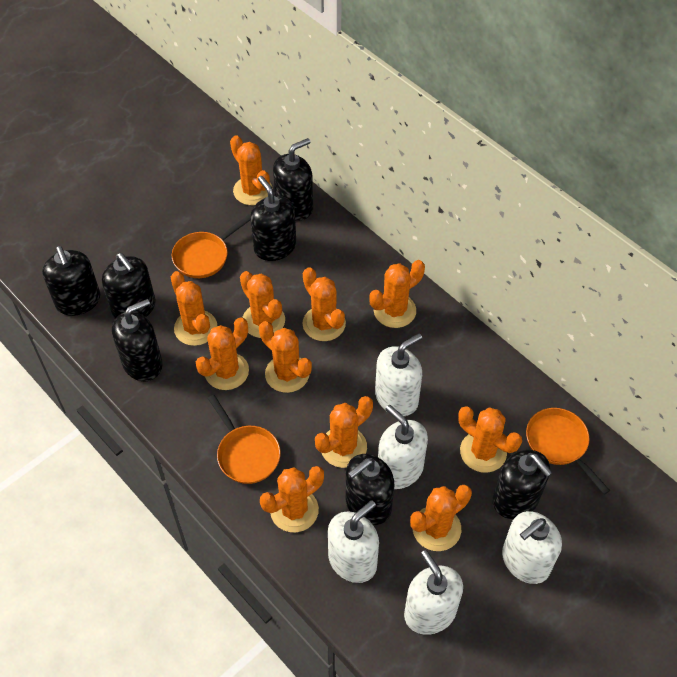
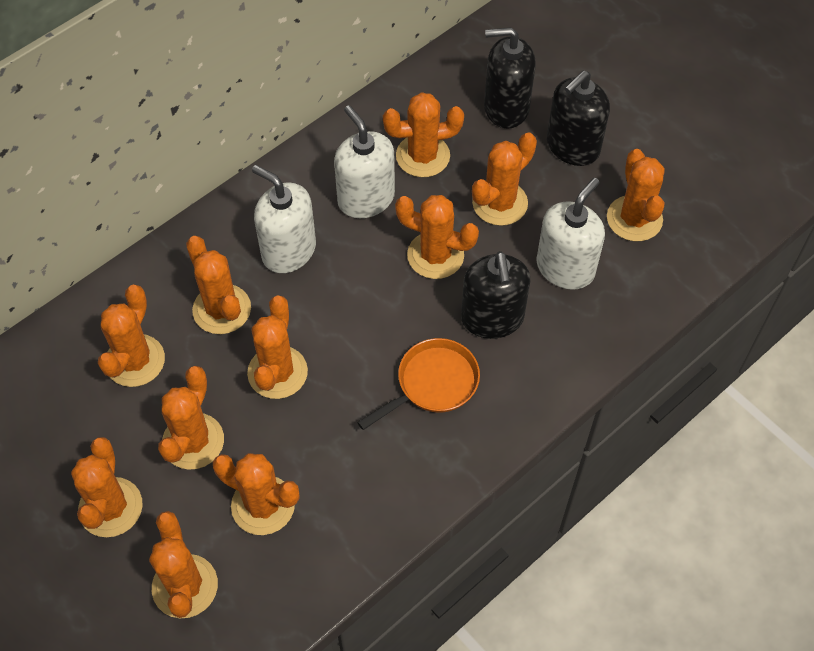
black soap dispenser: [42,246,101,316] [102,253,156,319] [112,299,163,381] [250,176,296,261] [273,138,313,221] [346,454,394,525] [492,450,553,519] = 7 -> [461,251,530,339] [484,27,536,129] [547,70,610,166] = 3
orange pan: [172,214,251,278] [208,395,281,484] [526,408,610,495] = 3 -> [357,338,480,430] = 1
white soap dispenser: [328,500,379,583] [375,334,422,416] [378,405,428,489] [404,550,463,635] [502,511,562,584] = 5 -> [252,165,316,273] [334,105,395,218] [536,178,605,290] = 3

